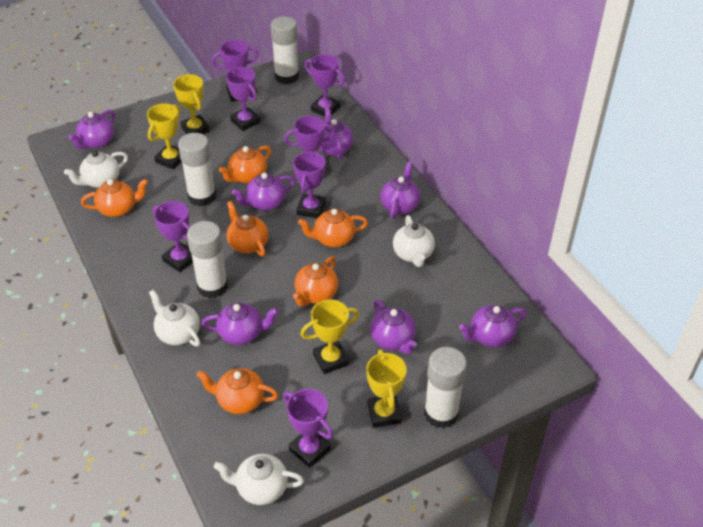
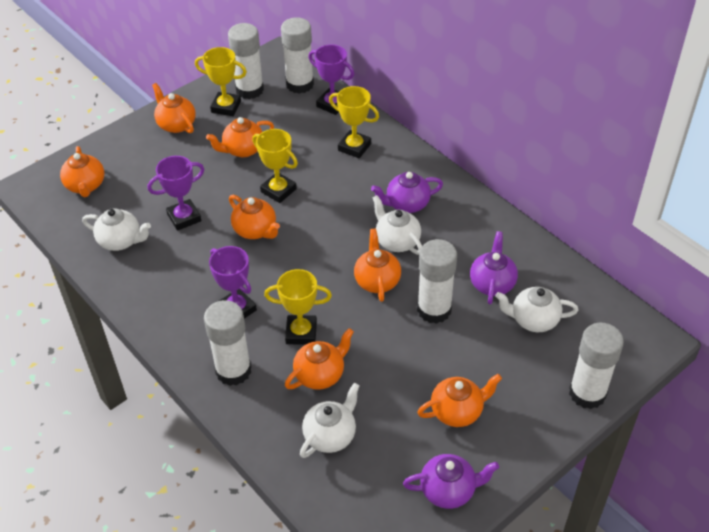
orange teapot: [81,179,148,217] [196,368,278,414] [219,145,271,184] [227,201,268,256] [293,256,338,306] [298,209,368,247] = 6 -> [60,146,104,197] [152,83,195,133] [206,117,274,157] [229,195,280,239] [285,328,354,390] [354,229,401,302] [417,374,502,427] = 7
purple teapot: [69,109,115,149] [201,303,279,345] [232,173,295,211] [319,107,353,160] [370,300,417,354] [380,162,420,219] [459,305,527,347] = 7 -> [371,172,443,213] [403,454,499,509] [470,231,518,304] = 3
purple trophy: [153,201,193,272] [212,40,259,102] [226,67,260,131] [283,389,333,468] [284,116,335,178] [293,151,326,218] [304,55,345,117] = 7 -> [148,156,204,231] [209,246,257,318] [308,45,354,115] = 3
white glue stick: [178,133,216,207] [187,221,228,298] [270,16,299,84] [424,347,467,428] = 4 -> [204,300,251,386] [228,23,264,99] [281,17,314,94] [417,239,457,324] [569,323,624,409] = 5

